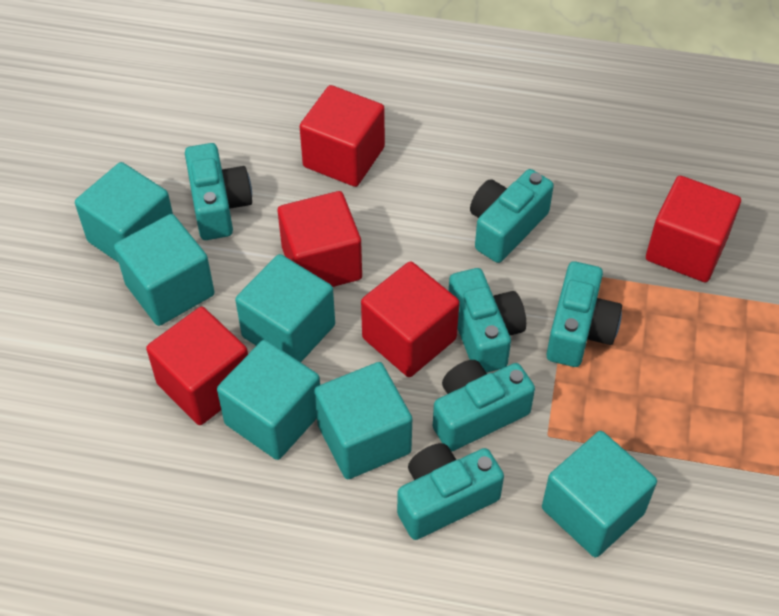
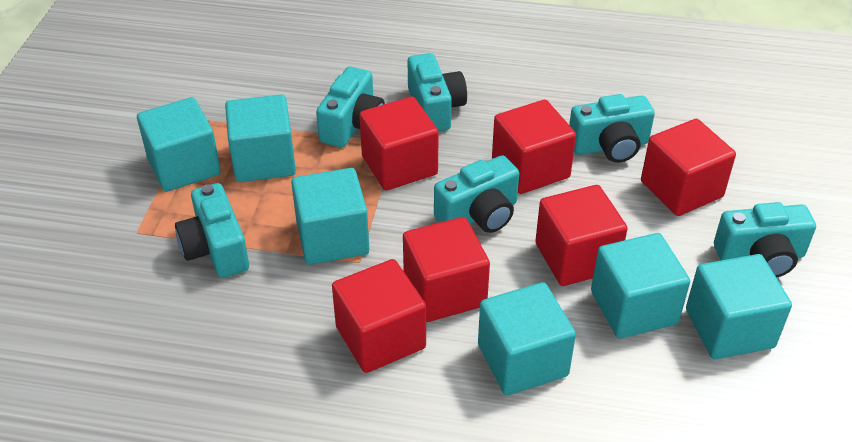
red cube: [146,307,248,425] [278,191,362,287] [299,85,385,187] [361,261,460,377] [646,176,741,282] = 5 -> [332,259,426,373] [359,97,439,191] [403,217,490,322] [492,100,576,194] [535,185,628,286] [641,119,736,216] = 6

